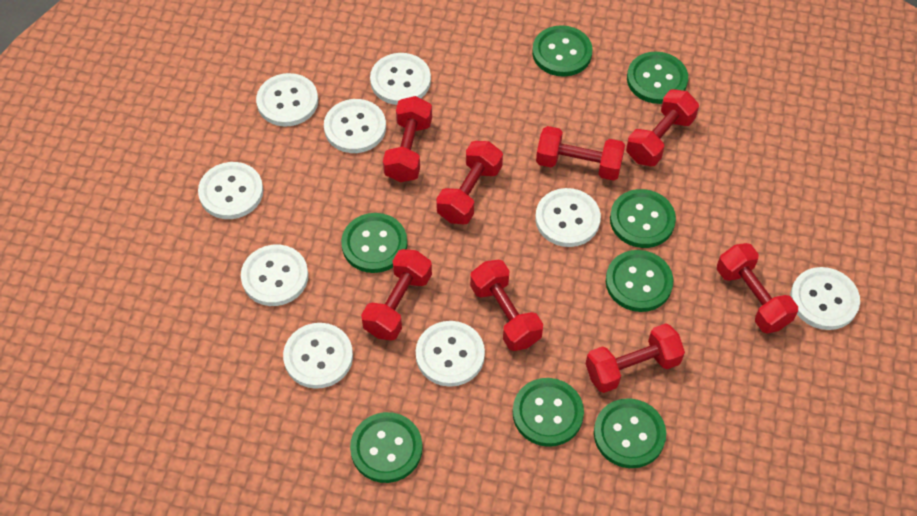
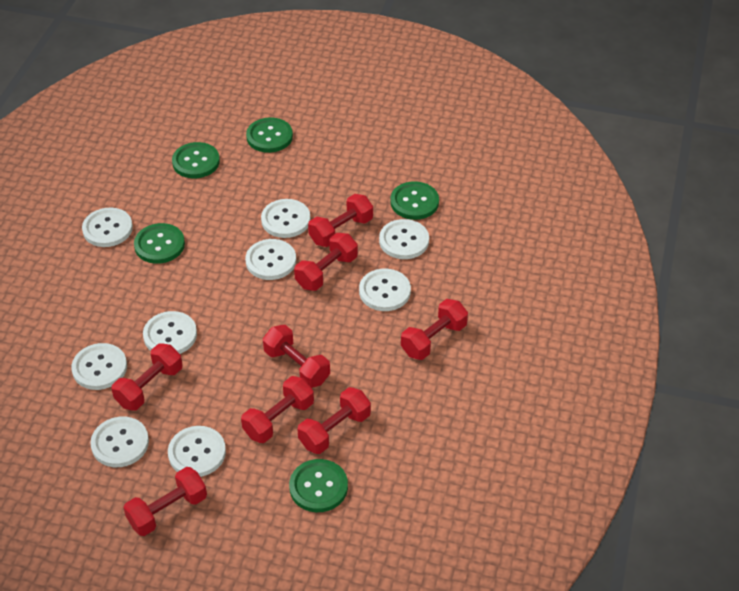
green button: [341,213,407,273] [350,412,423,483] [513,378,584,447] [532,25,593,77] [594,398,666,468] [605,250,674,312] [610,189,676,248] [627,52,688,104] = 8 -> [134,223,185,264] [172,142,220,178] [246,117,293,153] [289,459,348,512] [390,181,439,220] = 5

